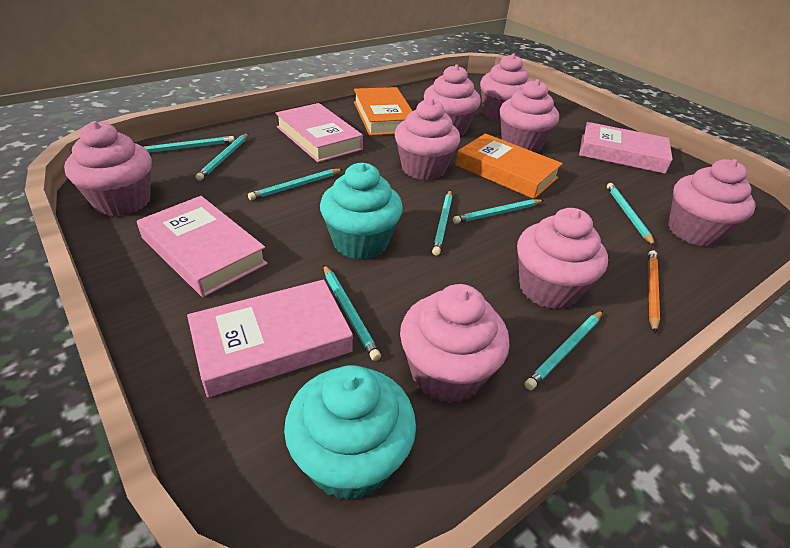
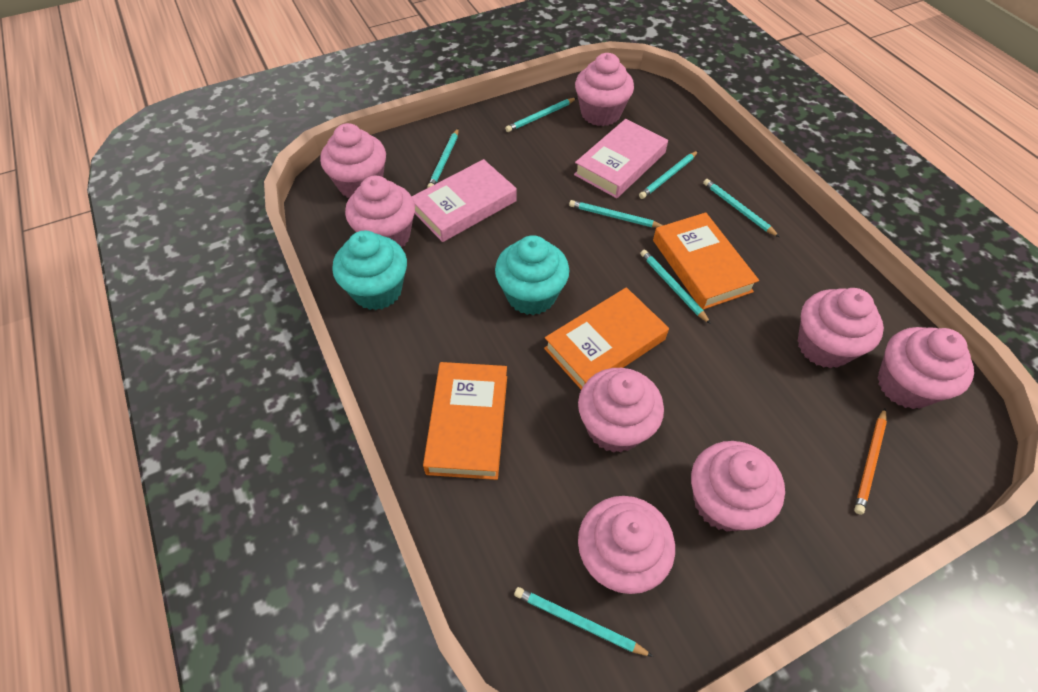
orange book: [354,87,412,136] [456,133,563,199] = 2 -> [423,362,507,480] [544,287,669,390] [653,212,759,310] = 3
pink book: [137,196,268,297] [187,280,353,397] [276,103,363,162] [579,122,673,174] = 4 -> [412,159,517,242] [574,119,668,198] = 2
turquoise pencil: [144,136,235,153] [196,133,248,181] [248,169,343,200] [323,265,381,361] [432,190,452,256] [453,199,544,224] [525,311,603,390] [607,183,655,246] = 8 -> [427,128,459,188] [505,98,576,132] [514,587,653,657] [569,200,663,227] [639,151,698,199] [640,250,711,324] [703,179,780,237] = 7

